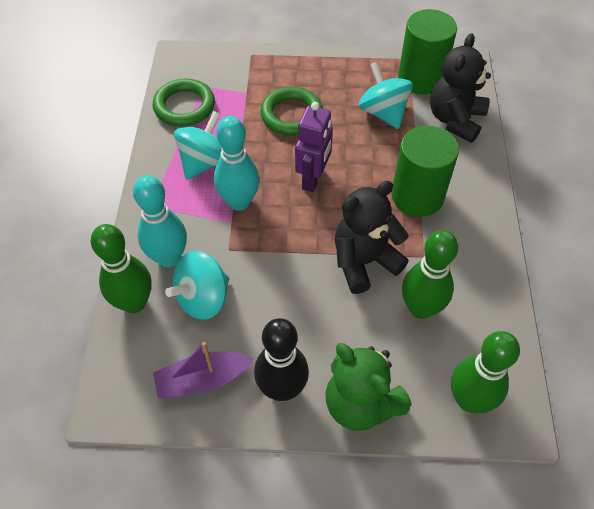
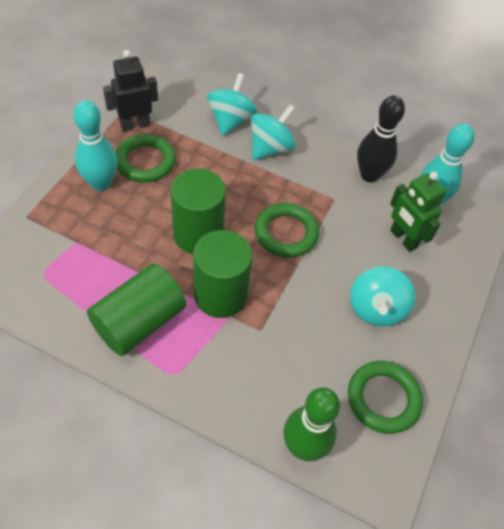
black robot: none = 0 -> [103,50,158,132] = 1
black teddy bear: [335,181,409,294] [430,33,491,143] = 2 -> none = 0
green bowling pin: [91,224,152,313] [402,230,458,319] [451,331,520,413] = 3 -> [283,387,340,462] = 1
green cylinder: [391,126,459,217] [398,9,457,94] = 2 -> [87,263,186,356] [170,169,226,254] [193,230,252,318] = 3
green ring: [153,78,215,127] [260,87,323,136] = 2 -> [115,134,176,182] [255,203,319,258] [348,361,423,434] = 3
green robot: none = 0 -> [390,172,446,252] = 1
green teddy bear: [325,343,411,431] = 1 -> none = 0
purple boat: [153,342,253,398] = 1 -> none = 0
purple robot: [295,102,333,192] = 1 -> none = 0

